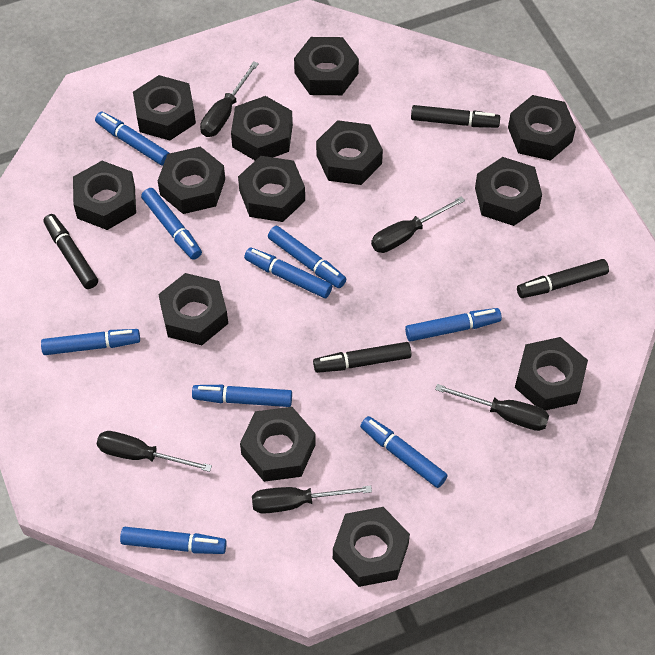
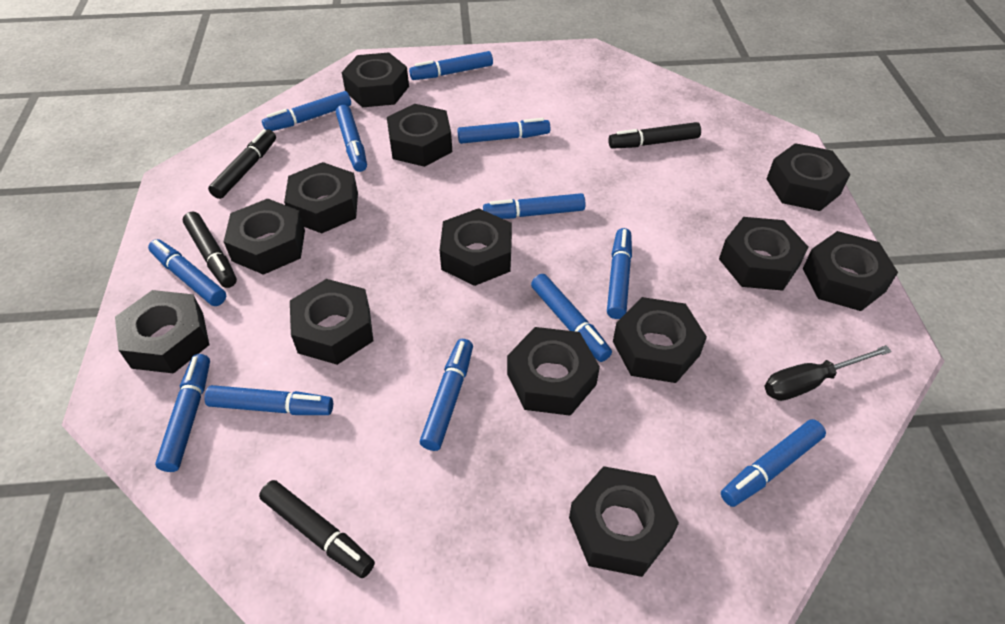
black screwdriver: [97,431,212,472] [200,61,259,137] [252,485,372,514] [371,196,465,253] [435,384,549,431] = 5 -> [764,345,892,401] = 1
blue marker: [41,329,140,355] [95,112,170,166] [120,527,227,554] [141,188,202,260] [192,385,292,407] [244,247,332,298] [268,226,346,288] [360,416,448,488] [405,308,502,341] = 9 -> [148,239,226,306] [155,354,210,472] [204,385,333,415] [262,91,351,131] [336,105,367,172] [409,51,493,80] [420,339,473,451] [457,118,550,144] [483,193,586,219] [531,274,612,362] [607,228,632,319] [721,419,826,507] = 12

